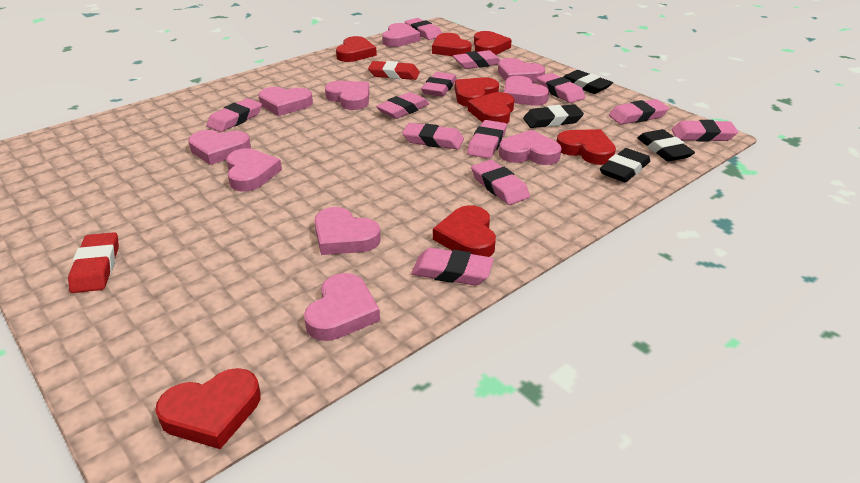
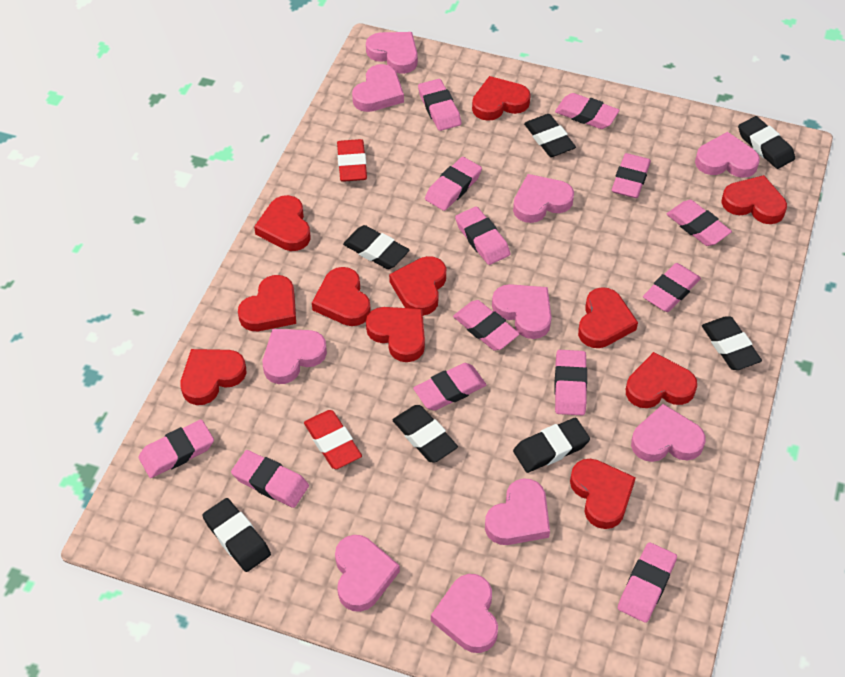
black eraser: [523,104,584,128] [563,70,613,94] [600,148,650,182] [638,129,695,162] = 4 -> [202,498,271,572] [343,225,409,269] [392,405,458,463] [513,418,590,473] [524,114,576,157] [702,316,762,370] [738,116,795,169] = 7
pink eraser: [206,98,262,132] [376,92,429,119] [402,123,464,149] [404,18,442,40] [411,248,494,285] [421,72,457,97] [453,50,500,69] [467,120,507,159] [471,160,530,205] [537,73,585,103] [609,99,669,124] [672,120,738,142] = 12 -> [139,420,214,478] [231,450,309,508] [413,363,486,411] [418,79,461,131] [425,157,482,211] [453,300,520,351] [455,206,510,265] [554,350,587,416] [555,93,620,129] [611,153,651,198] [618,542,677,623] [643,263,701,312] [667,200,732,246] = 13
red heart: [155,368,260,449] [336,36,377,62] [432,33,472,56] [433,205,496,257] [455,77,499,107] [468,92,514,124] [474,31,512,55] [557,129,616,165] = 8 -> [180,349,246,405] [238,275,296,331] [254,195,310,251] [312,267,371,326] [366,307,425,362] [389,256,446,316] [472,76,531,121] [570,459,636,529] [578,287,638,348] [626,352,697,408] [721,175,787,224] = 11

